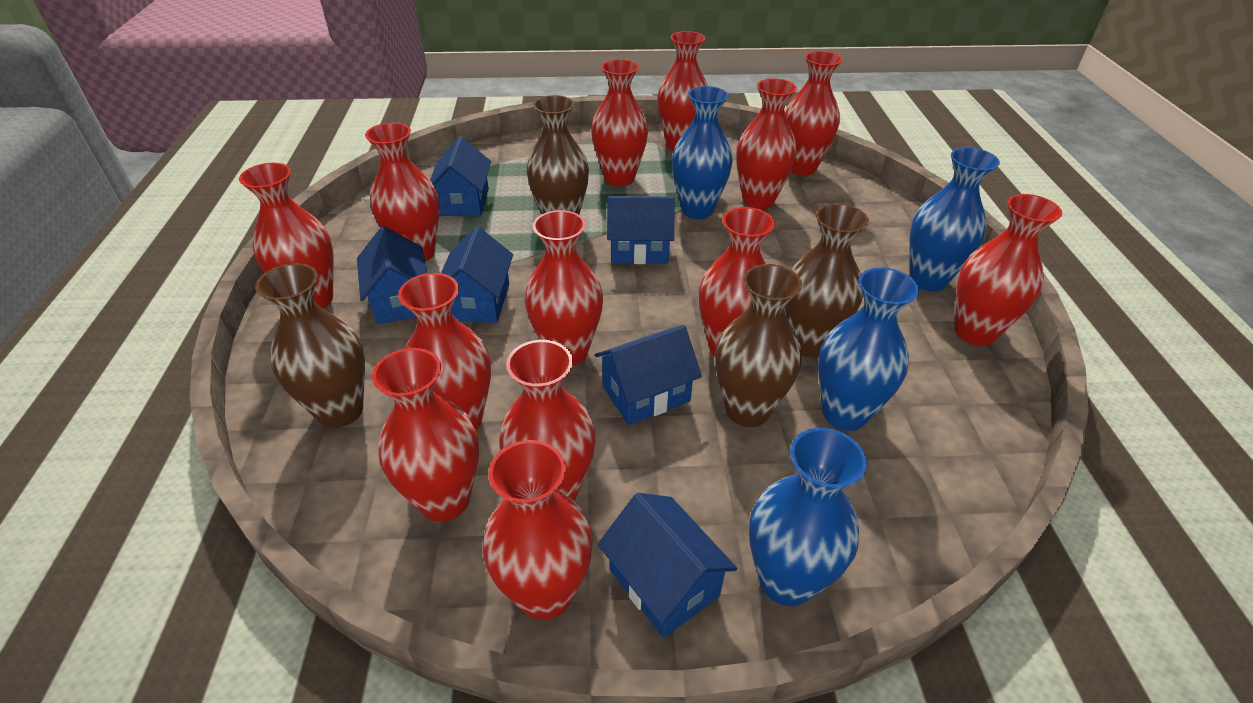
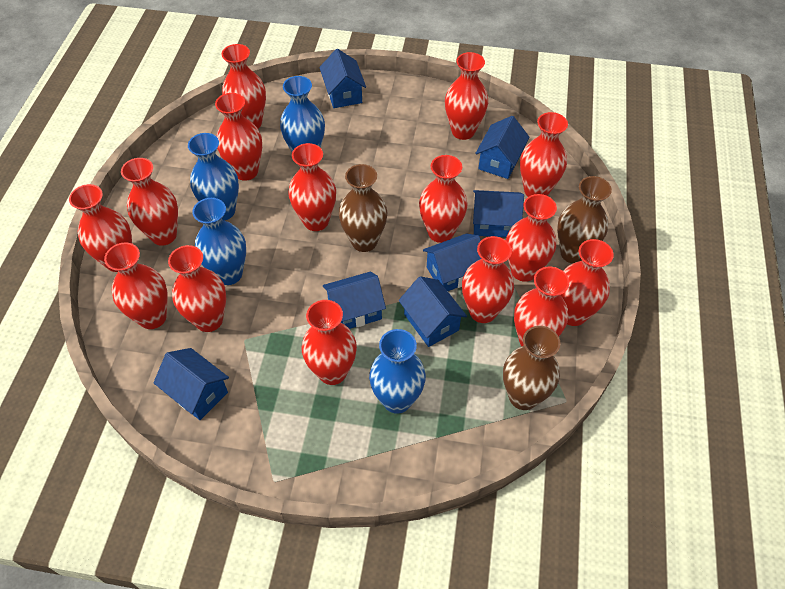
blue house: [357,226,427,324] [430,137,491,216] [441,227,513,323] [595,325,702,425] [598,493,737,638] [607,196,675,264] = 6 -> [153,348,229,420] [319,49,366,108] [323,272,386,329] [399,276,467,347] [423,233,481,291] [473,190,524,237] [475,116,529,179] = 7
brown vase: [255,263,365,428] [527,95,589,214] [715,264,802,427] [784,203,869,358] = 4 -> [339,164,388,252] [503,326,560,410] [557,176,612,264] = 3
red vase: [239,163,334,308] [365,123,440,262] [372,348,479,522] [398,273,491,430] [483,440,593,620] [499,340,596,501] [525,210,603,366] [591,59,648,187] [657,31,708,150] [699,207,775,356] [736,78,797,209] [785,51,842,176] [955,194,1062,346] = 13 -> [69,184,132,272] [104,242,168,329] [121,158,178,246] [168,245,226,332] [215,93,262,181] [221,44,266,128] [288,143,336,231] [302,300,357,385] [419,155,468,243] [445,52,488,140] [462,236,514,323] [506,194,557,282] [514,267,569,346] [520,112,568,197] [561,239,614,326] = 15

